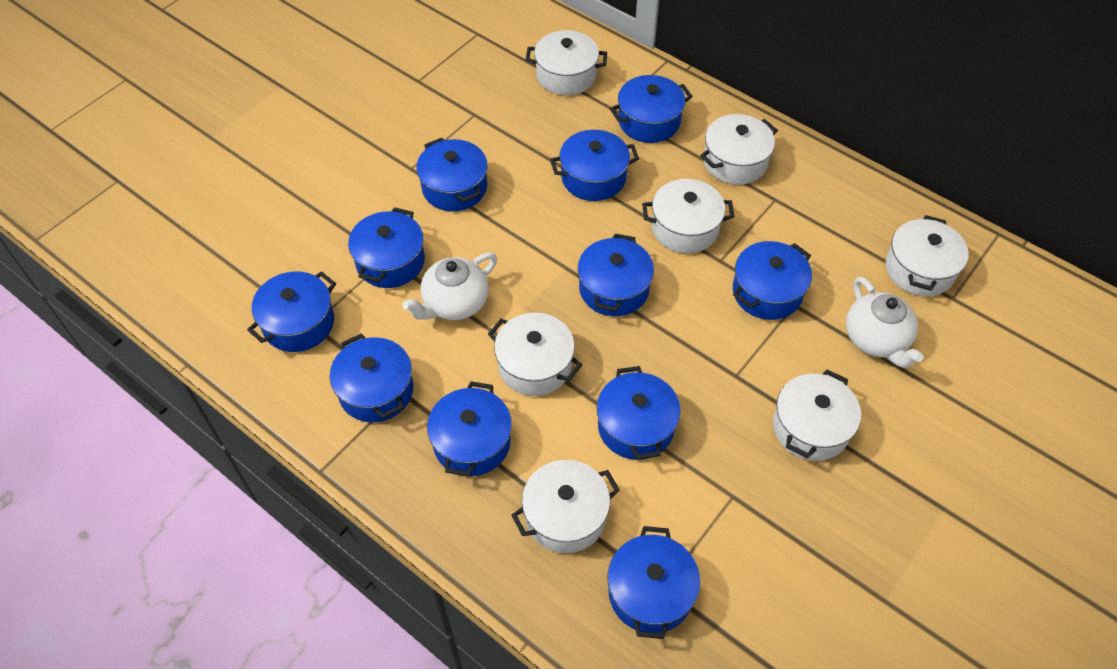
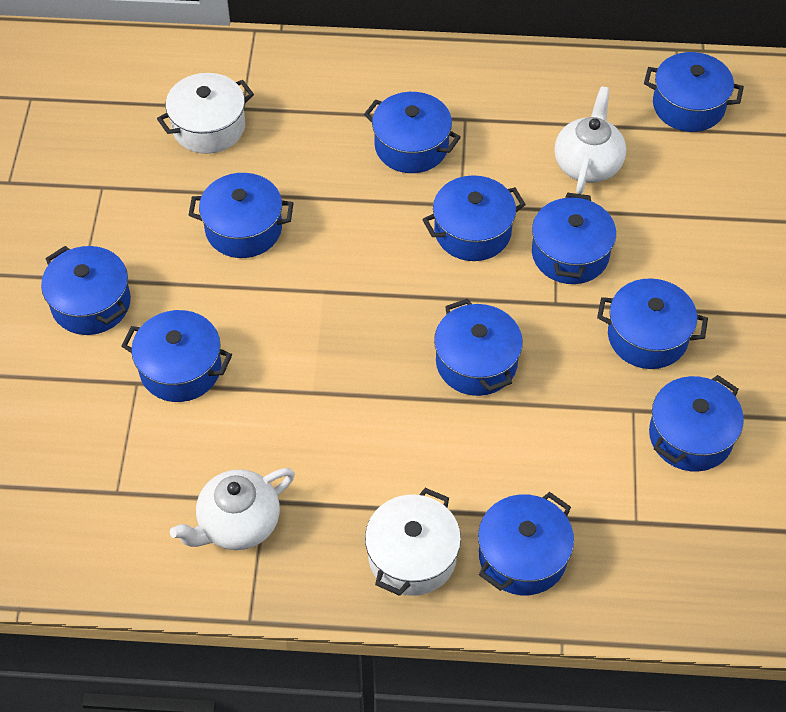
white pot: [488,313,582,396] [512,460,620,553] [526,30,607,95] [642,179,735,253] [700,114,778,185] [773,370,861,461] [886,215,969,296] = 7 -> [157,73,254,154] [365,488,461,596] = 2

